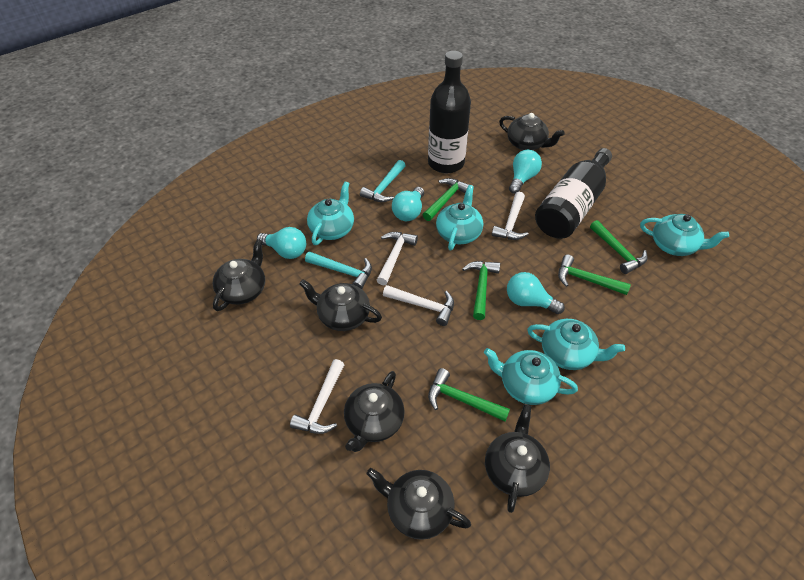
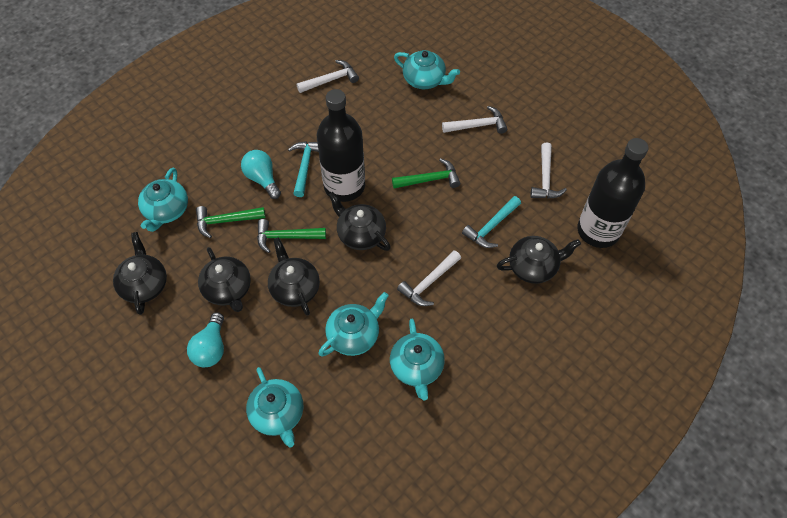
black teapot: [213,239,265,311] [299,279,382,331] [344,371,405,452] [367,468,471,540] [485,404,550,513] [499,113,565,150] = 6 -> [113,232,167,315] [198,247,251,312] [268,237,320,316] [328,192,391,251] [497,236,581,284] = 5
green hammer: [423,178,469,221] [428,368,510,422] [462,261,500,320] [558,255,631,295] [590,220,648,274] = 5 -> [196,206,265,238] [257,219,326,253] [392,158,460,188] = 3
turquoise light bulb: [257,227,306,259] [392,187,424,221] [507,272,565,314] [509,150,542,194] = 4 -> [187,312,224,367] [241,150,281,199] = 2

